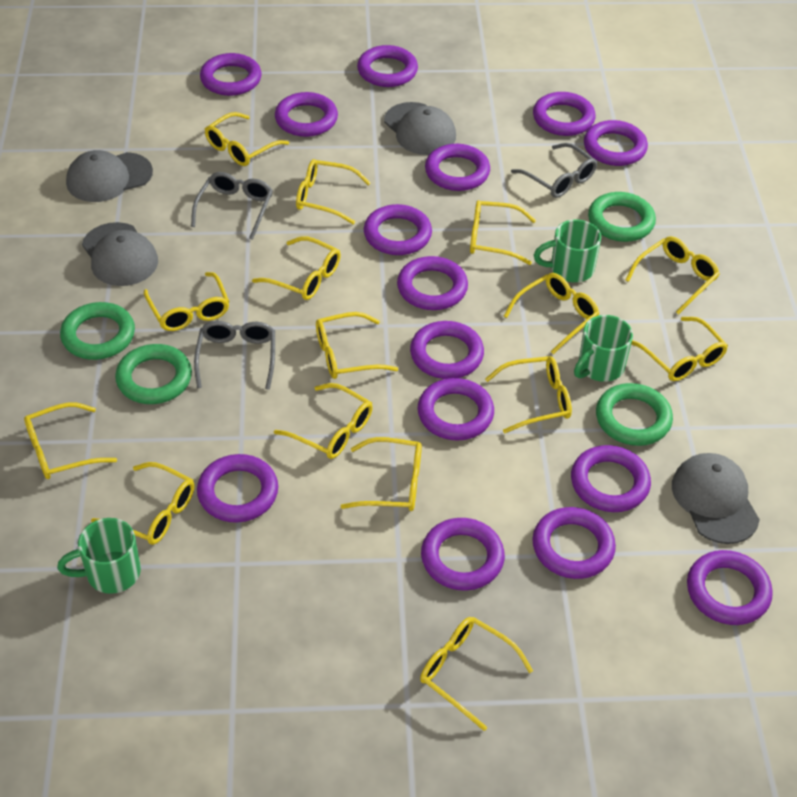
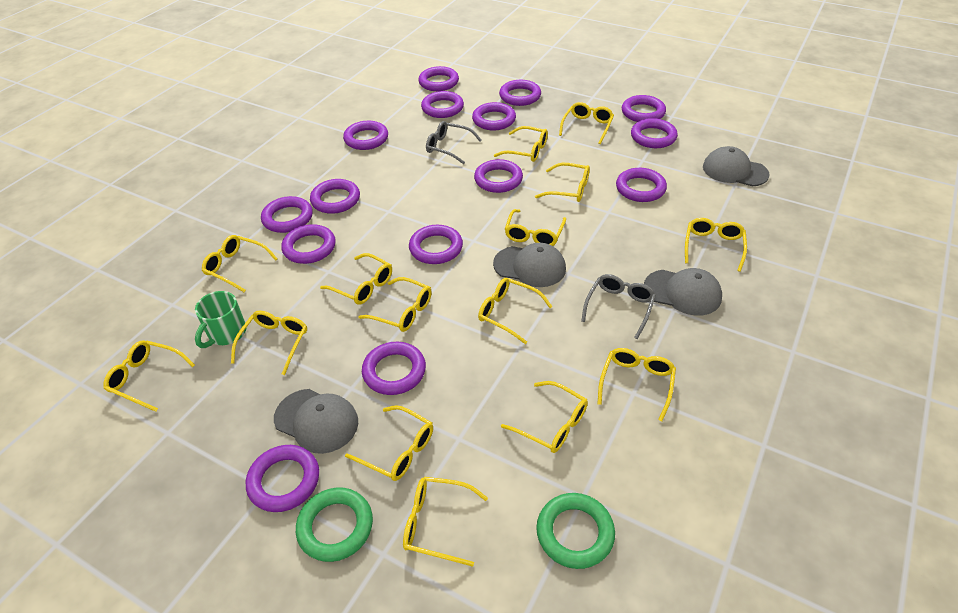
green mug: [57,518,141,594] [534,219,601,282] [574,315,633,382] = 3 -> [195,291,247,348] = 1
green ring: [60,302,135,360] [115,344,192,404] [588,192,656,242] [596,383,673,446] = 4 -> [296,488,373,562] [536,493,615,569] = 2
grey glasses: [191,172,273,240] [194,321,275,390] [511,143,597,198] = 3 -> [426,121,482,164] [581,274,656,339] = 2

